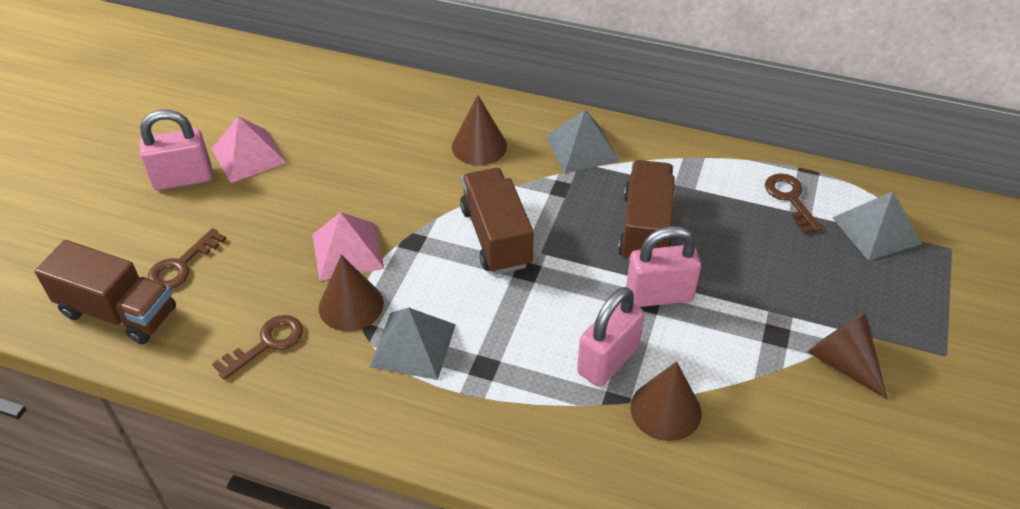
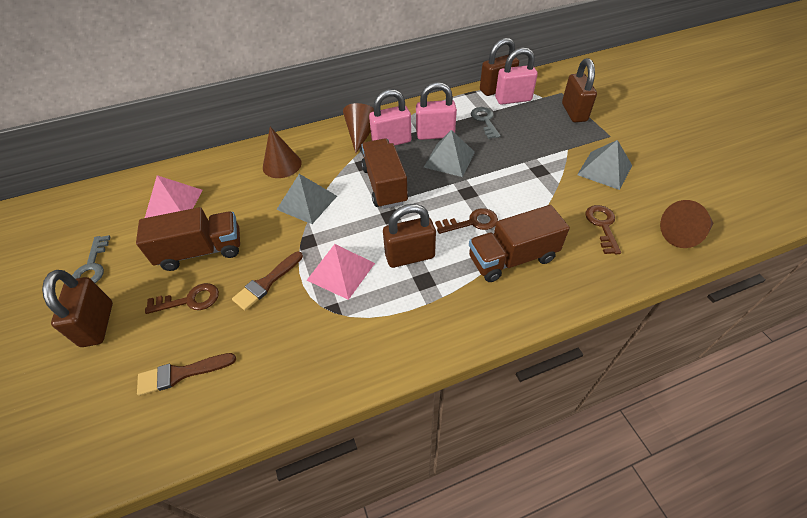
brown brush: none = 0 -> [137,353,236,396] [232,251,303,311] = 2
brown cone: [319,255,384,331] [452,95,507,165] [630,361,701,441] [807,312,888,400] = 4 -> [263,127,302,178] [343,103,374,153] [660,200,713,248] = 3
brown padlock: none = 0 -> [42,270,113,347] [383,204,436,268] [480,38,519,96] [562,58,597,122] = 4
grey key: none = 0 -> [72,235,110,283] [471,107,501,139] = 2

